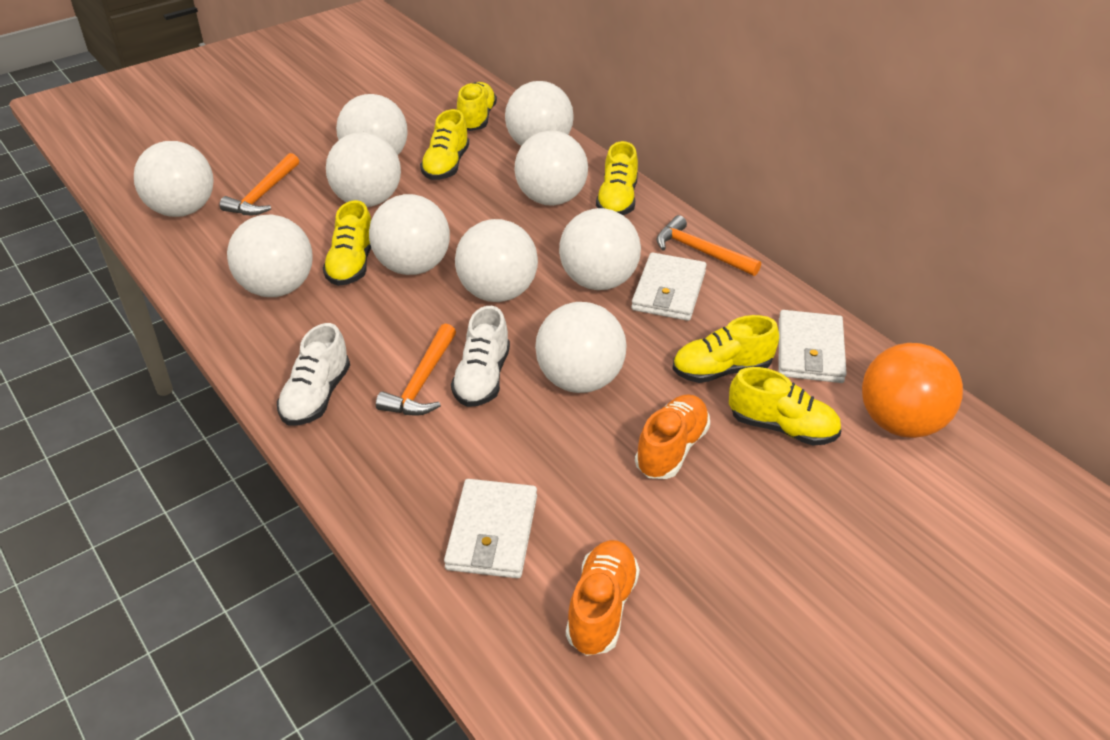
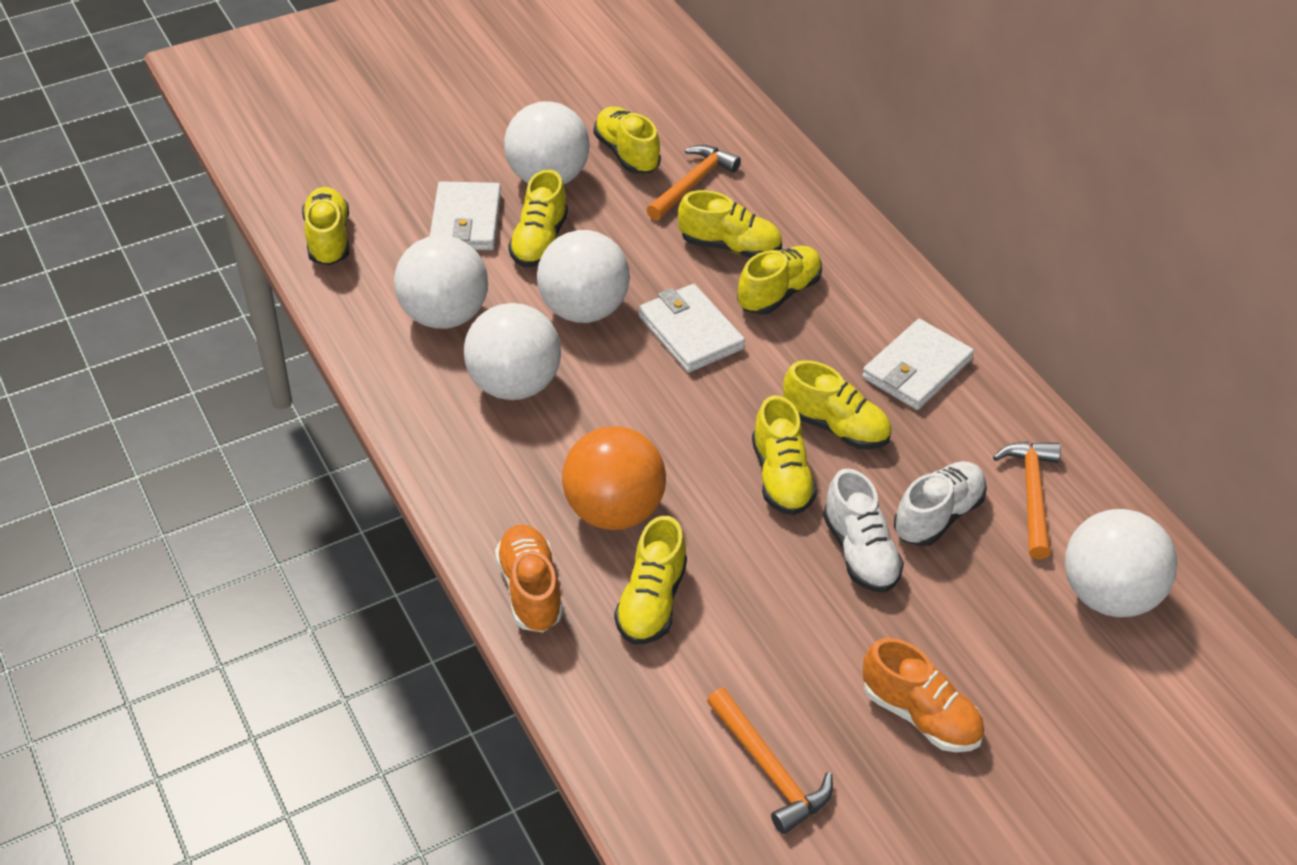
white ball: [134,141,214,217] [227,214,312,297] [326,132,401,207] [336,94,408,155] [369,194,450,275] [455,219,538,302] [505,81,574,146] [515,131,588,206] [535,302,627,393] [559,208,641,290] = 10 -> [394,235,488,329] [464,303,561,400] [504,101,590,184] [537,230,630,323] [1065,509,1177,617] = 5
yellow shoe: [323,200,371,286] [420,109,469,180] [457,82,497,131] [596,141,638,215] [672,315,779,383] [729,367,841,445] = 6 -> [302,187,349,265] [508,170,568,267] [594,106,661,174] [614,516,687,644] [678,190,782,258] [737,246,822,315] [752,395,817,515] [783,360,892,449] = 8

